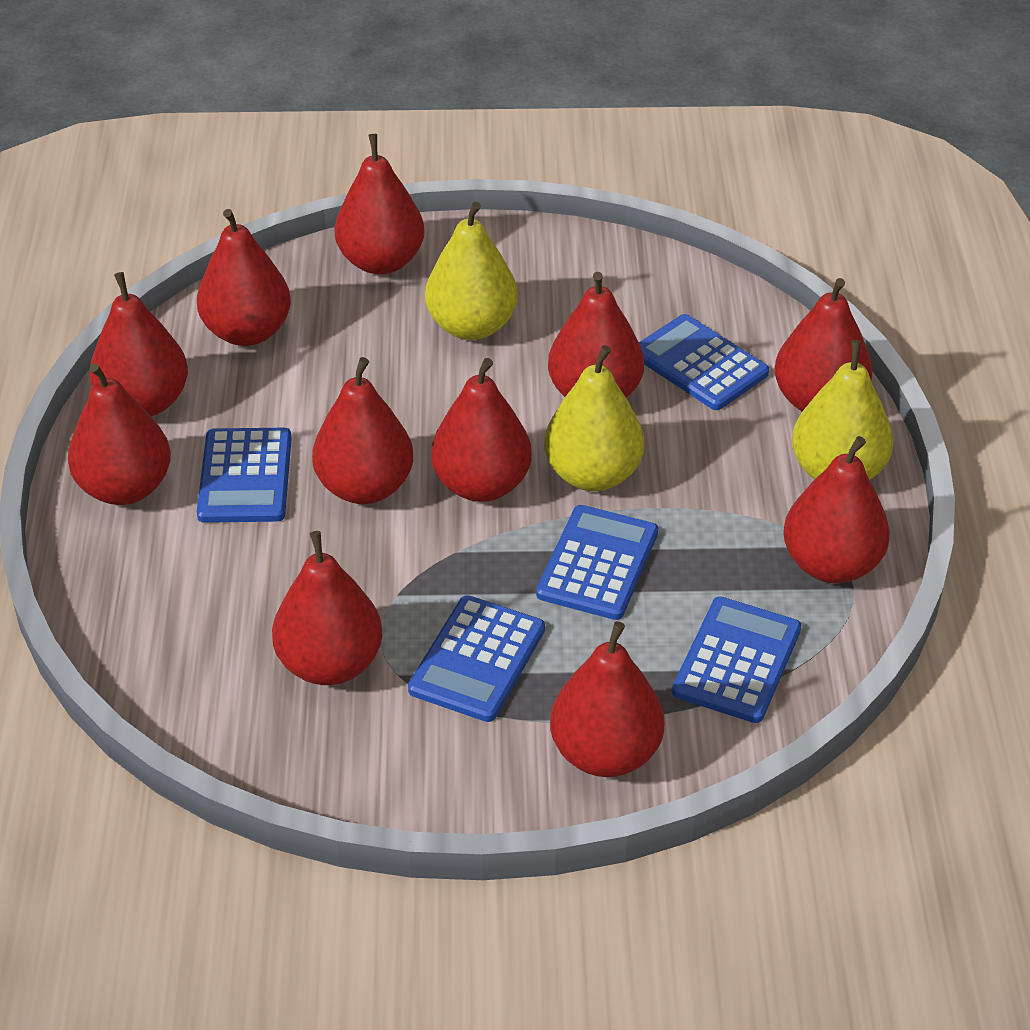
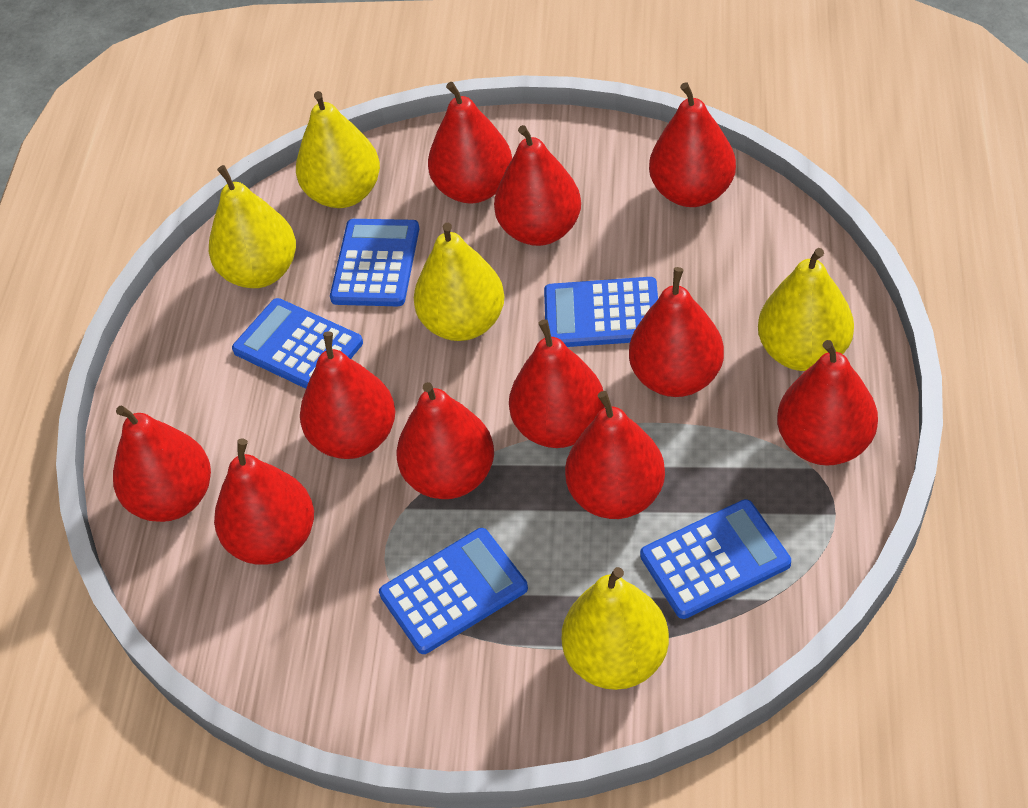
yellow pear: [425,202,518,340] [544,345,644,491] [792,340,893,480] = 3 -> [209,165,296,288] [296,91,380,208] [414,223,505,341] [562,567,669,690] [758,248,854,371] = 5

